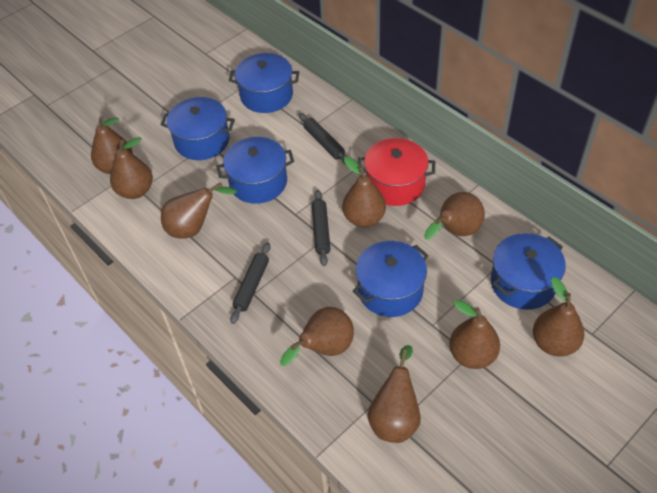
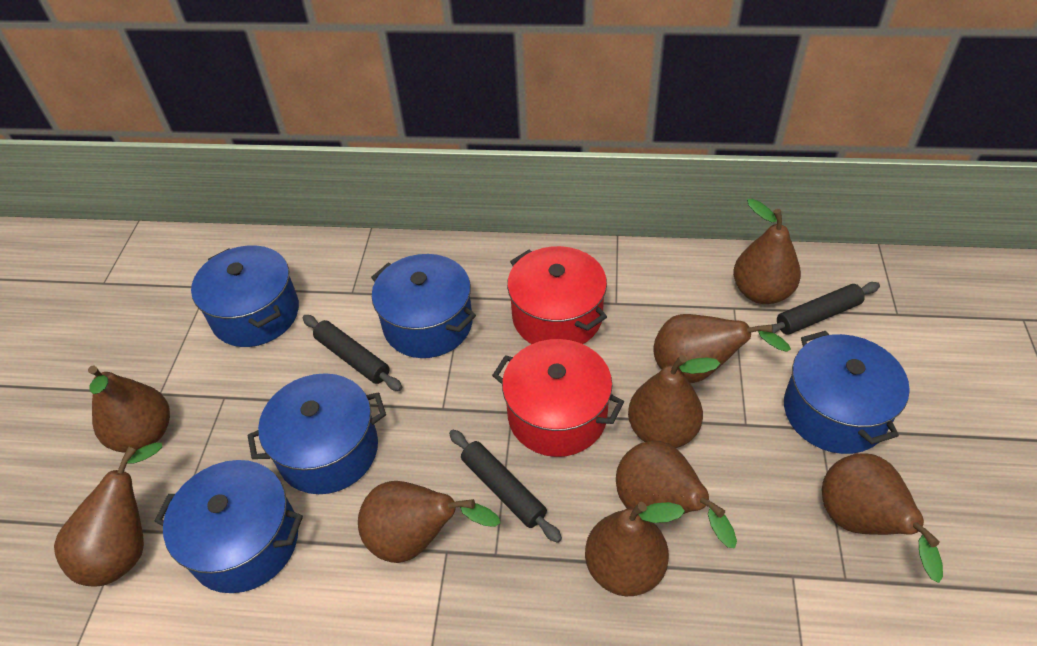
red pot: [358,138,435,206] = 1 -> [492,339,624,457] [507,246,607,344] = 2

